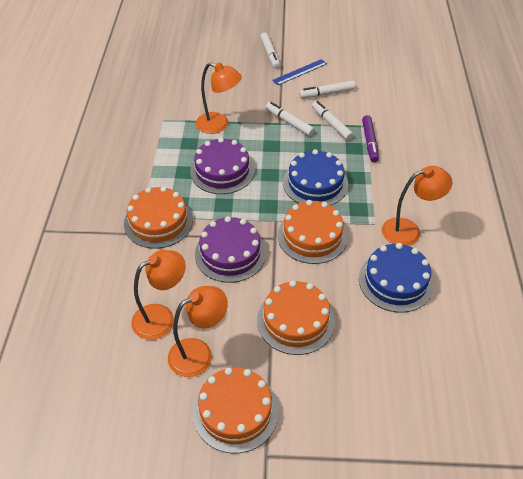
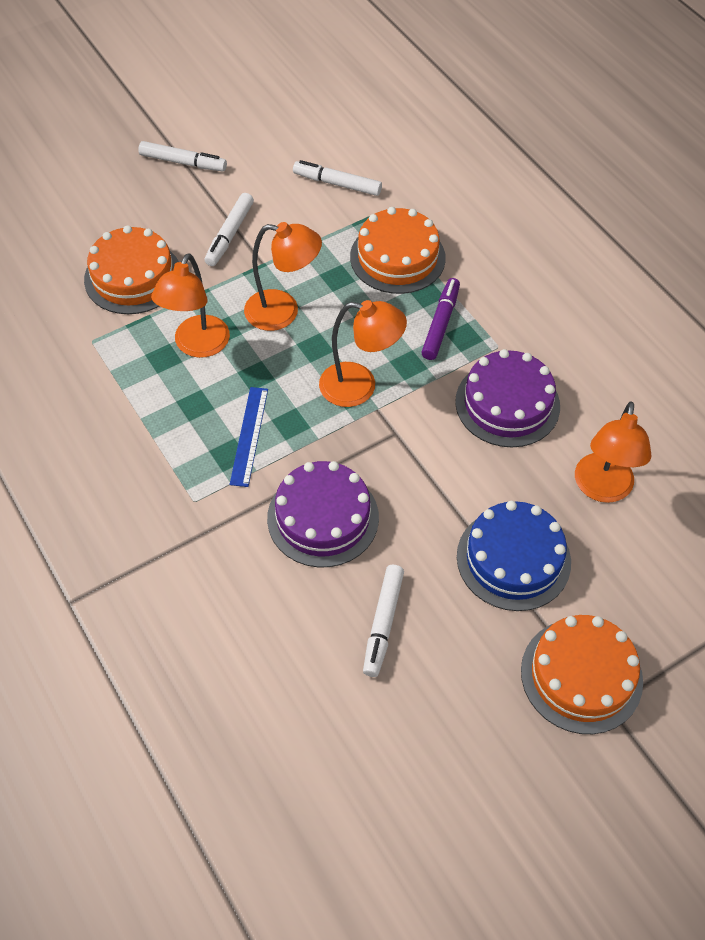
blue cake: [283,149,348,205] [359,243,434,312] = 2 -> [457,501,571,611] = 1
orange cake: [124,186,193,249] [193,368,279,453] [257,280,335,355] [278,200,348,264] = 4 -> [84,225,179,314] [350,207,446,294] [521,615,643,734] = 3

